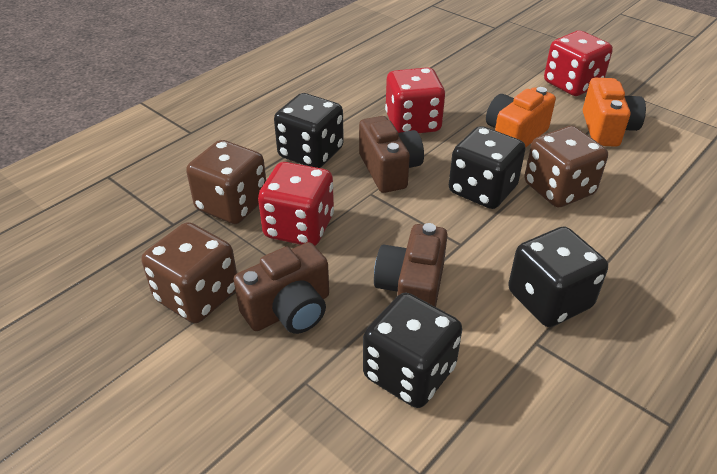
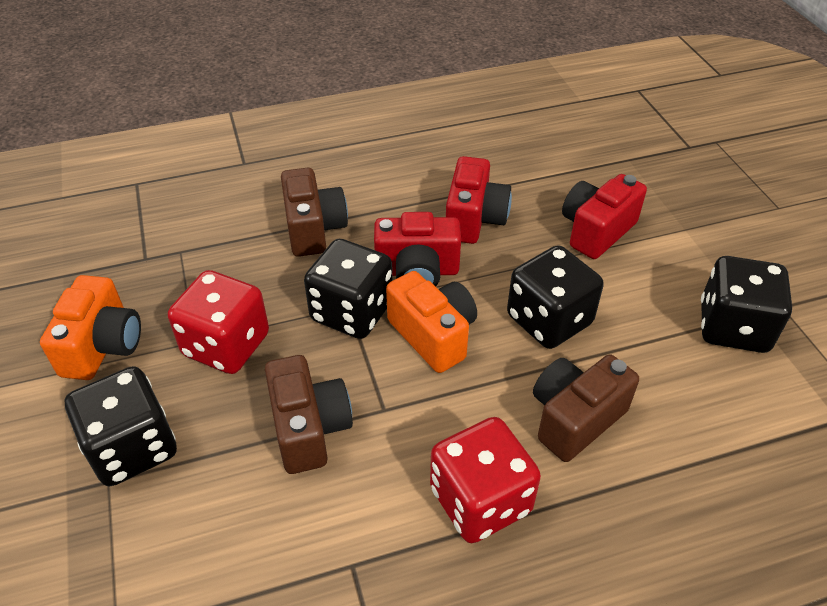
brown dice: [142,222,237,323] [186,140,266,224] [524,126,608,207] = 3 -> none = 0
red camera: none = 0 -> [374,212,461,286] [446,156,512,244] [562,174,647,259] = 3
red dice: [258,162,334,246] [385,67,445,133] [544,30,613,96] = 3 -> [168,270,269,374] [430,417,541,543] = 2

